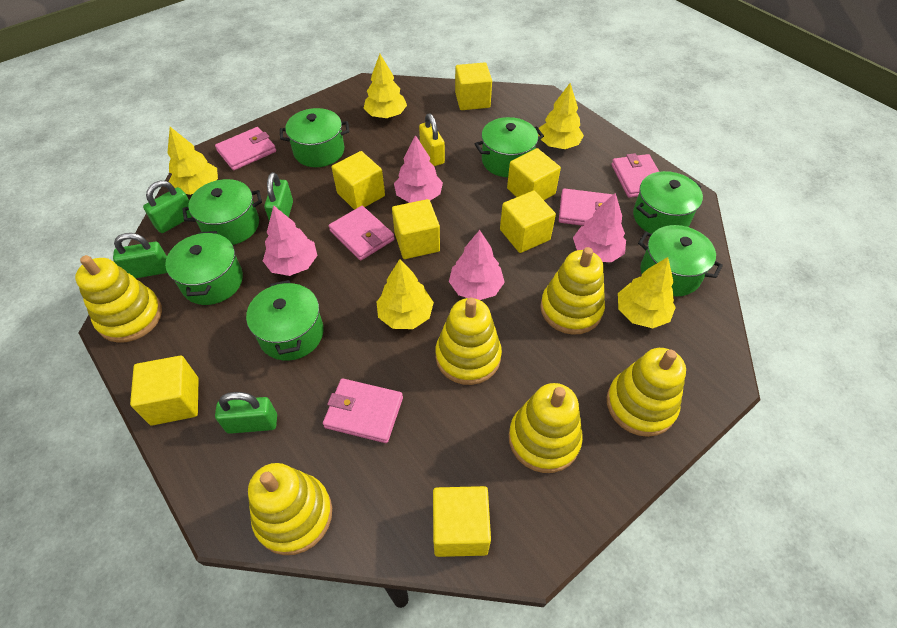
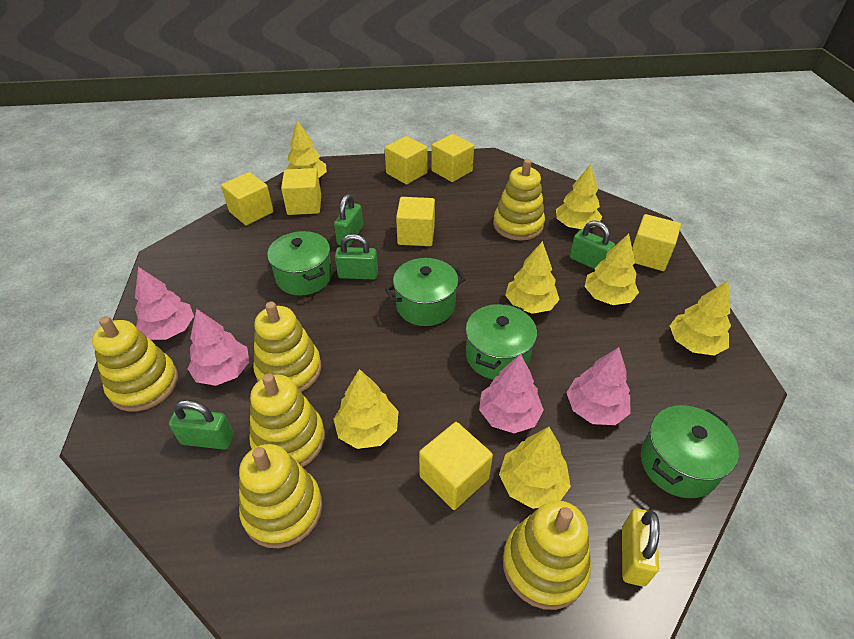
green pot: [165,231,243,305] [182,179,262,245] [246,280,324,361] [280,108,349,167] [475,117,544,177] [633,171,703,234] [638,225,723,296] = 7 -> [267,231,332,295] [385,258,466,326] [465,303,537,380] [641,405,739,498] = 4
pink wallet: [215,127,276,170] [323,378,403,443] [329,206,395,261] [559,188,613,226] [611,153,659,198] = 5 -> none = 0
yellow tree: [167,127,218,195] [363,54,407,118] [376,259,434,329] [539,83,584,149] [618,257,676,328] = 5 -> [287,120,327,177] [333,369,399,449] [499,427,571,509] [505,241,560,314] [556,164,602,229] [584,234,639,305] [670,281,731,356] = 7

